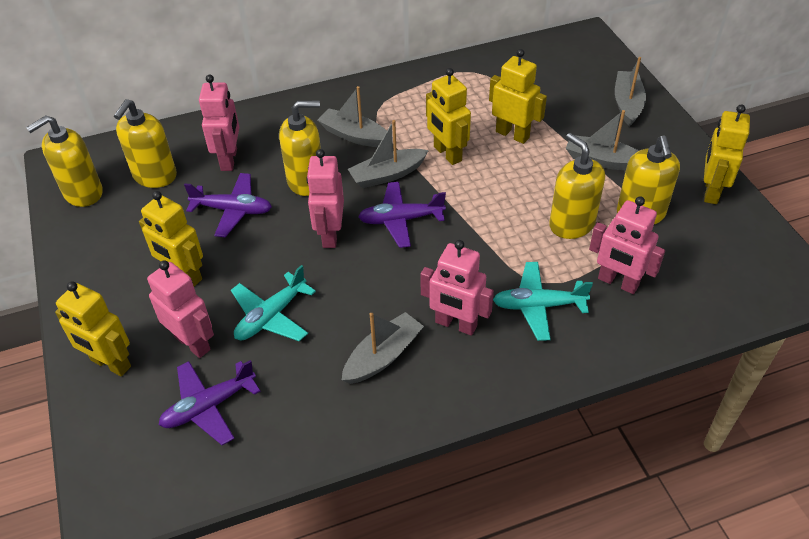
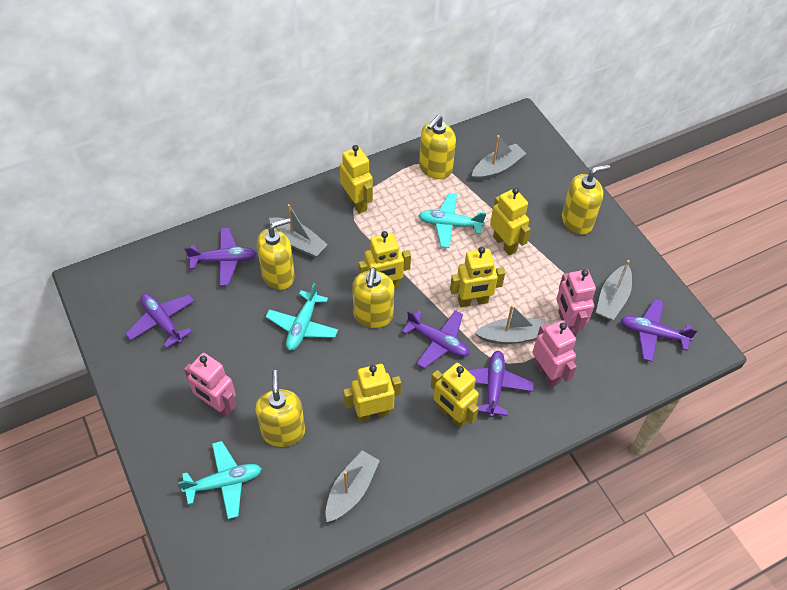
pink robot: [147,260,214,358] [199,75,239,171] [306,149,344,248] [420,240,494,336] [589,197,665,294] = 5 -> [184,353,236,417] [533,321,577,387] [556,270,596,335] = 3
purple plane: [159,360,260,445] [184,173,272,237] [358,182,446,248] = 3 -> [126,294,195,348] [185,228,257,286] [402,310,470,368] [467,351,534,417] [621,299,698,362] = 5
turquoise plane: [231,265,316,341] [493,262,593,341] = 2 -> [178,441,262,519] [266,283,338,350] [418,193,486,248] = 3
yellow robot: [55,281,131,376] [139,191,203,287] [426,68,471,165] [489,49,547,144] [704,104,750,204] = 5 -> [340,145,373,214] [343,364,401,422] [358,231,411,288] [431,363,479,428] [450,247,505,307] [490,188,531,255] = 6

